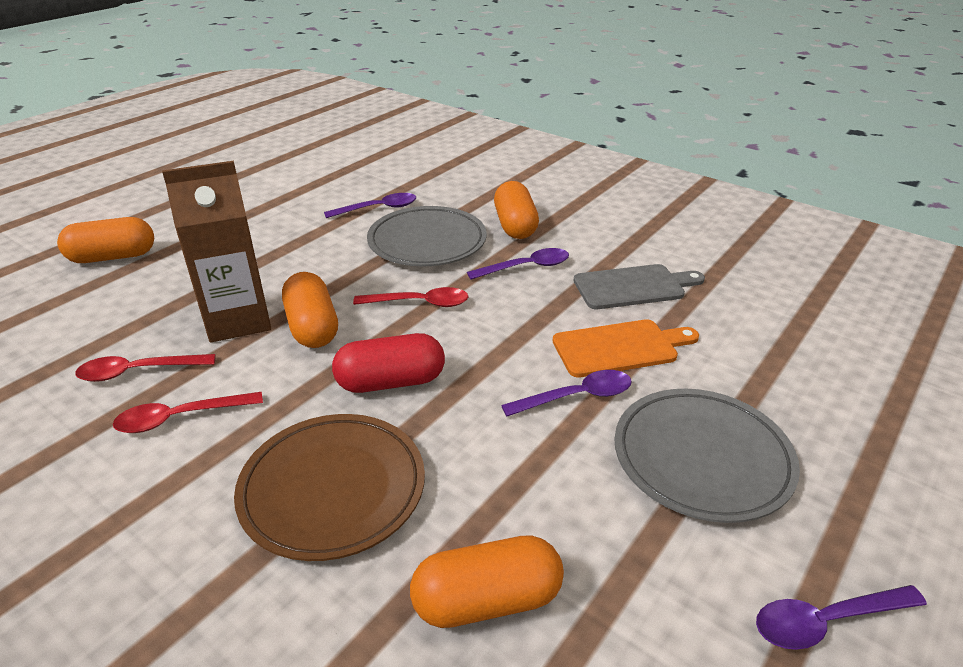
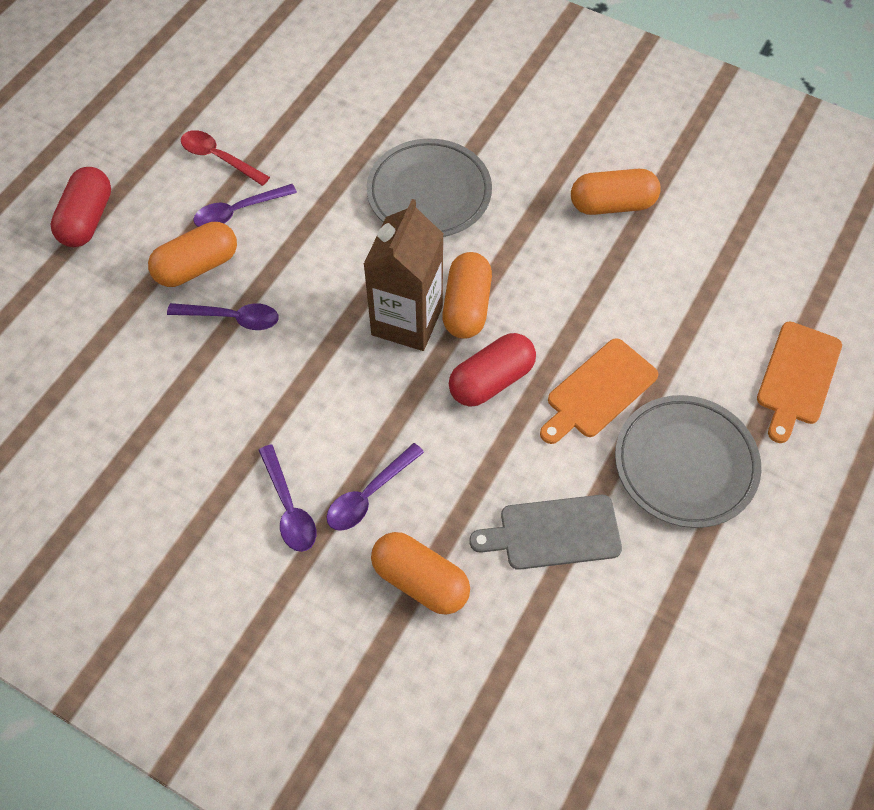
brown plate: [234,414,425,561] = 1 -> none = 0
orange cutting board: [553,319,699,378] = 1 -> [540,338,658,444] [757,321,842,443] = 2
red capsule: [332,333,445,393] = 1 -> [50,167,111,247] [449,333,536,407] = 2
red spoon: [75,354,215,382] [113,392,263,433] [353,287,469,307] = 3 -> [181,130,270,186] = 1

